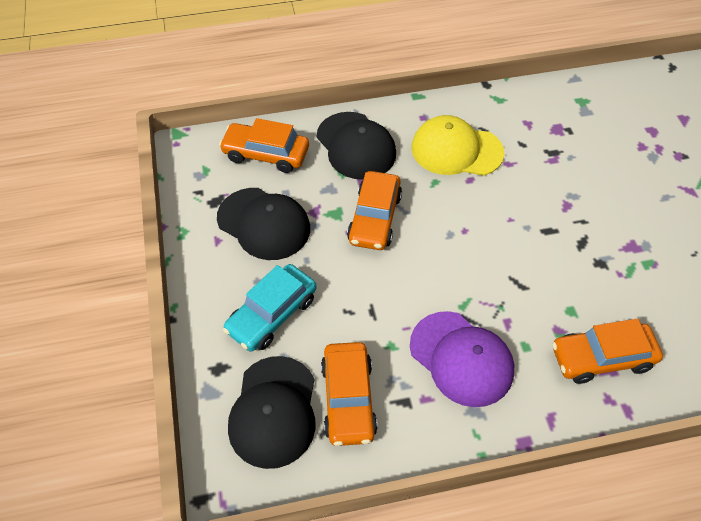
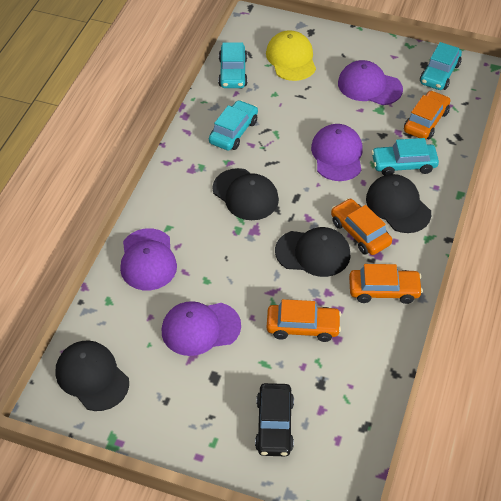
black cap: [217,188,310,260] [228,356,315,469] [317,112,396,180] = 3 -> [56,340,129,411] [212,168,279,220] [275,227,351,277] [366,174,431,233] = 4
black car: none = 0 -> [255,383,294,456] = 1
purple cap: [410,311,514,407] = 1 -> [120,228,177,290] [162,301,241,356] [311,124,363,181] [338,60,403,105] = 4
turquoise car: [223,264,316,352] = 1 -> [209,100,258,151] [218,42,248,88] [371,138,439,176] [420,42,462,90] = 4

